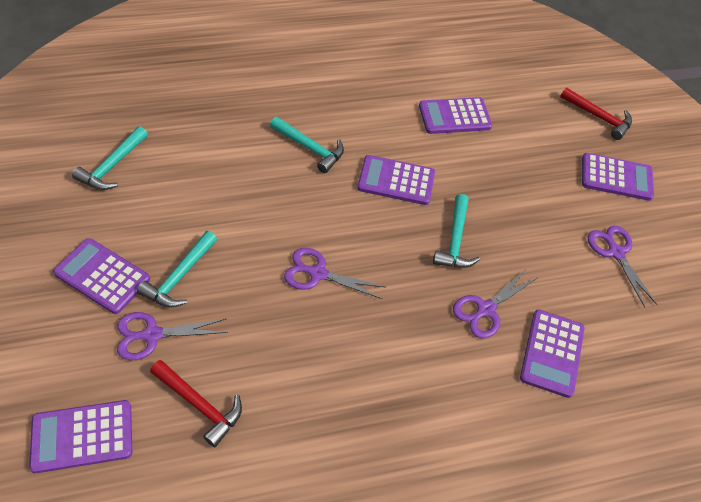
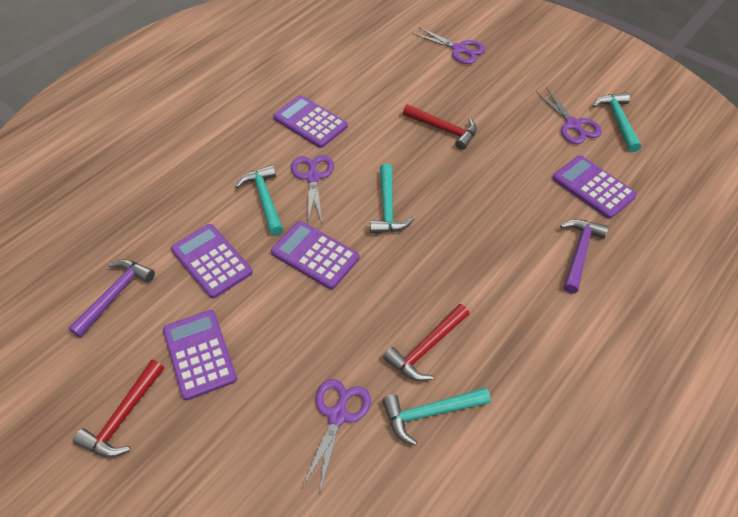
purple calculator: [29,400,132,473] [53,238,150,314] [357,155,435,205] [419,97,492,134] [520,309,585,398] [582,153,654,201] = 6 -> [163,310,237,400] [171,224,253,299] [271,221,359,289] [273,95,348,148] [552,155,637,219] = 5
purple hammer: none = 0 -> [69,259,155,338] [560,219,609,294] = 2
red hammer: [150,360,242,447] [560,87,632,140] = 2 -> [73,360,164,458] [383,304,469,381] [403,104,477,150] = 3

